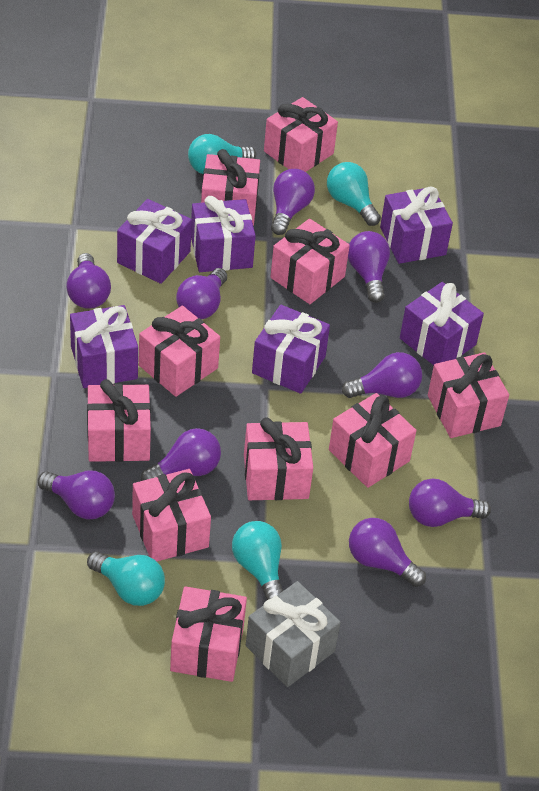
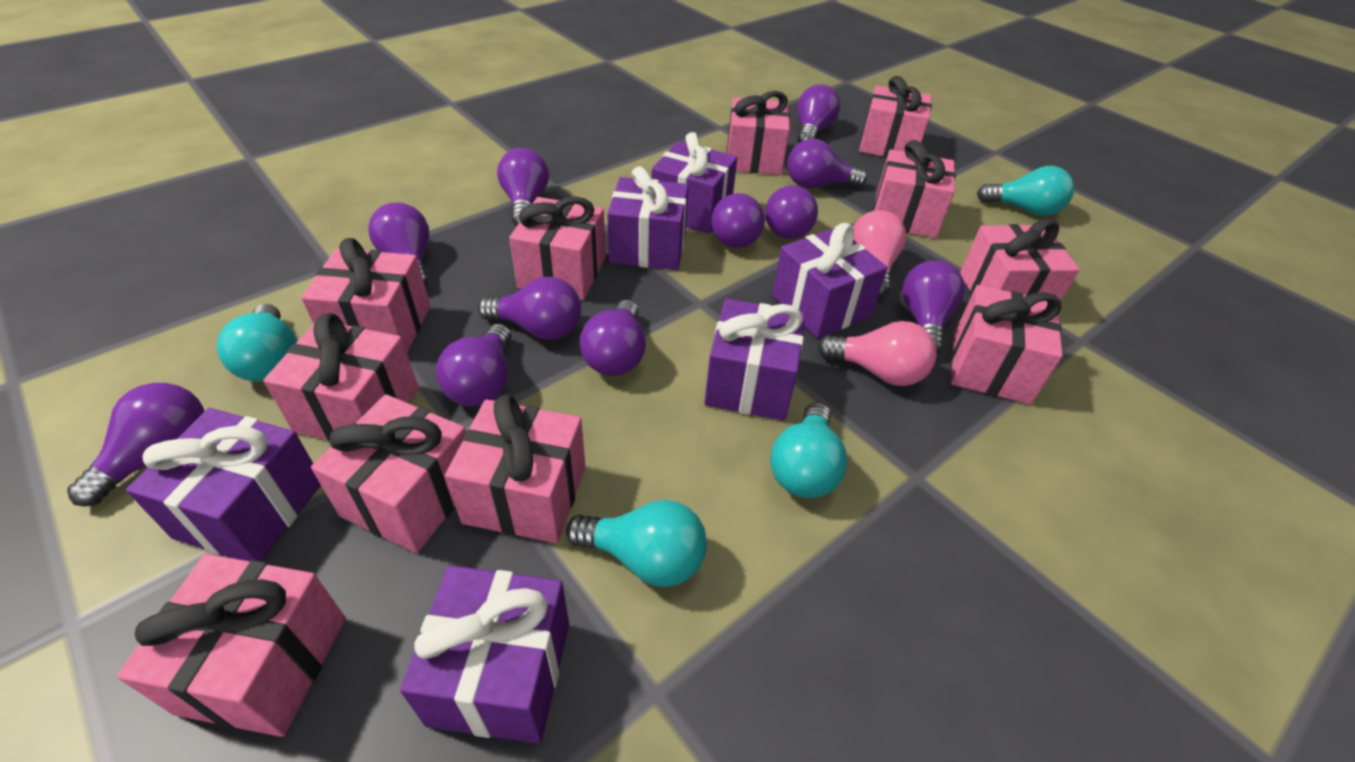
grey gift: [246,581,341,687] = 1 -> none = 0
pink gift: [87,379,151,462] [132,469,211,561] [139,306,220,397] [170,586,247,682] [201,149,260,226] [244,417,313,500] [264,97,338,172] [270,219,350,304] [329,393,416,488] [428,352,509,438] = 10 -> [117,554,346,737] [263,313,418,441] [301,238,430,353] [311,394,466,553] [445,394,585,543] [509,196,606,300] [727,91,790,175] [859,76,932,157] [873,140,956,238] [951,285,1063,404] [960,219,1080,301] = 11
pink light bulb: none = 0 -> [817,321,936,386] [853,210,906,297] = 2
purple light bulb: [38,470,115,519] [66,253,111,309] [141,428,221,481] [176,268,227,319] [271,169,315,235] [342,352,422,398] [348,231,390,303] [349,518,426,587] [409,479,491,527] = 9 -> [67,383,205,507] [368,202,429,287] [436,324,511,406] [478,277,581,340] [497,148,549,226] [580,300,646,376] [711,193,765,248] [765,185,818,239] [787,139,867,188] [797,84,840,143] [902,260,965,354] = 11

